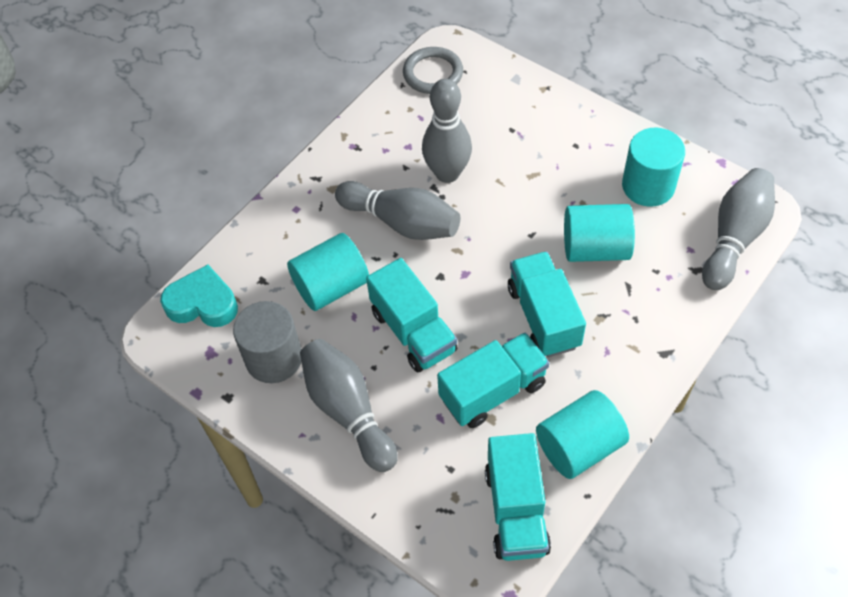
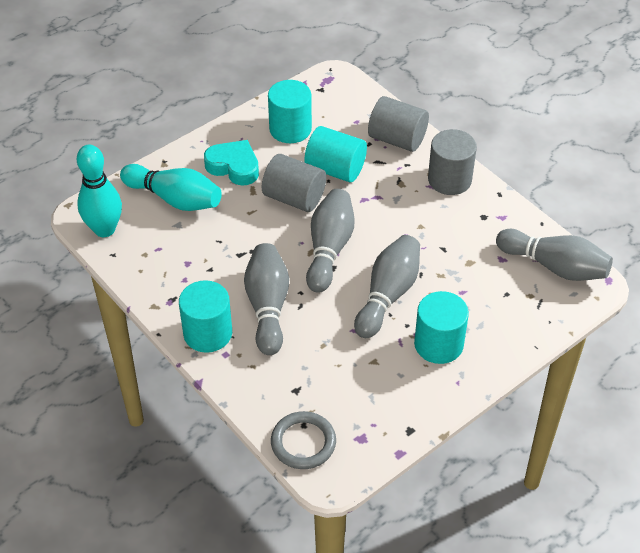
grey cylinder: [233,301,302,383] = 1 -> [262,154,326,212] [368,96,429,152] [428,129,477,195] = 3
turquoise bowling pin: none = 0 -> [77,144,122,237] [120,164,222,211] = 2
turquoise truck: [366,258,458,372] [437,332,549,428] [485,433,551,561] [508,251,586,357] = 4 -> none = 0

